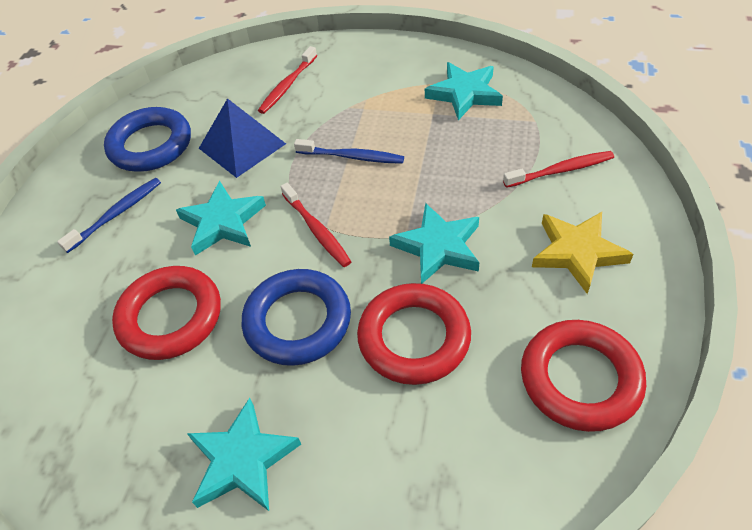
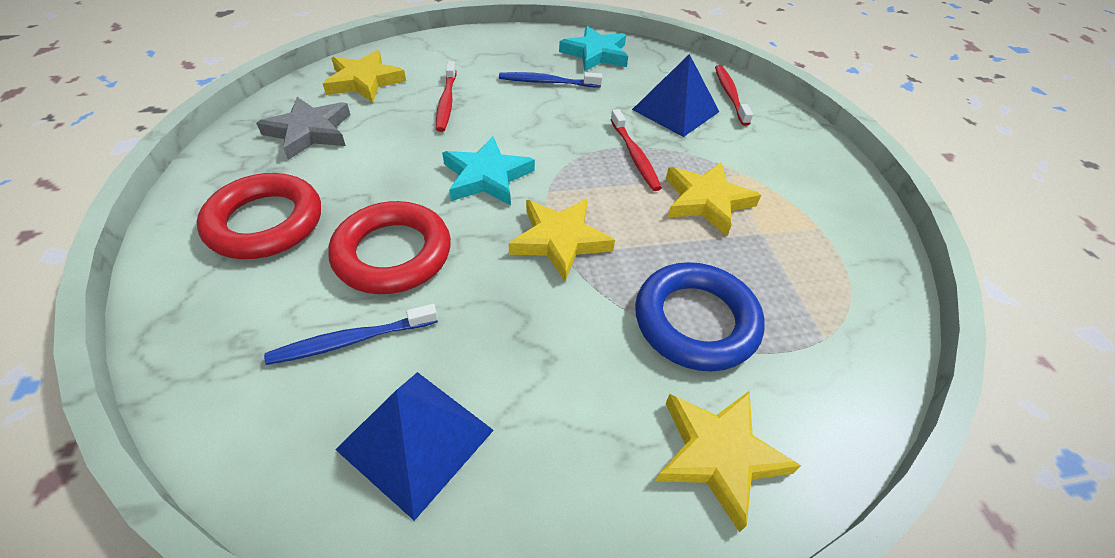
blue pyramid: [199,98,286,178] = 1 -> [335,372,494,521] [632,54,719,137] = 2
blue ring: [104,107,191,172] [242,269,351,366] = 2 -> [635,262,765,372] = 1
grey star: none = 0 -> [256,97,350,160] = 1
red ring: [112,266,221,360] [357,283,471,385] [521,320,646,432] = 3 -> [197,173,321,259] [328,201,451,294] = 2
turquoise star: [176,181,266,256] [187,398,301,511] [389,203,480,284] [425,62,503,120] = 4 -> [442,136,535,206] [559,26,628,72] = 2
yellow star: [532,212,633,294] = 1 -> [322,50,406,103] [508,199,615,282] [656,391,801,532] [666,162,761,236] = 4

